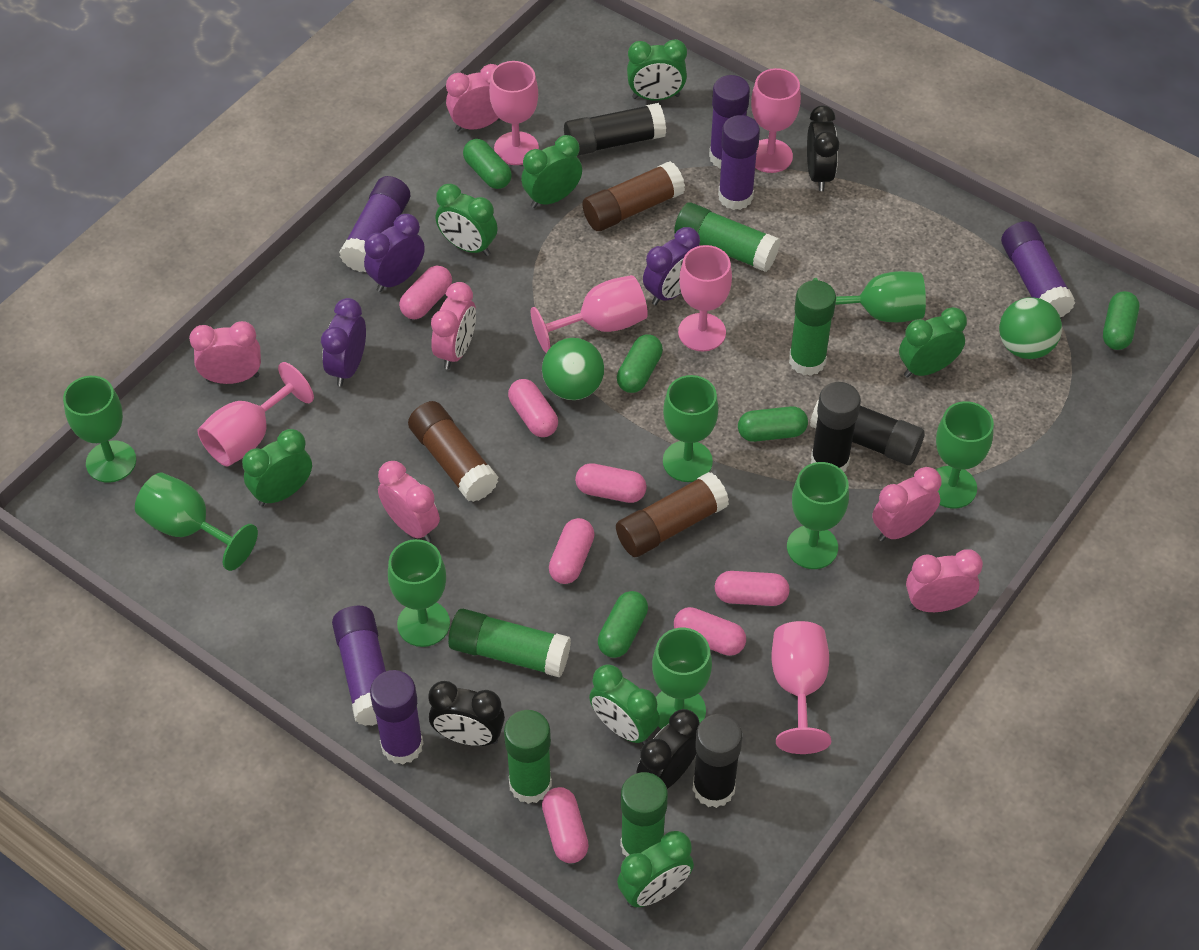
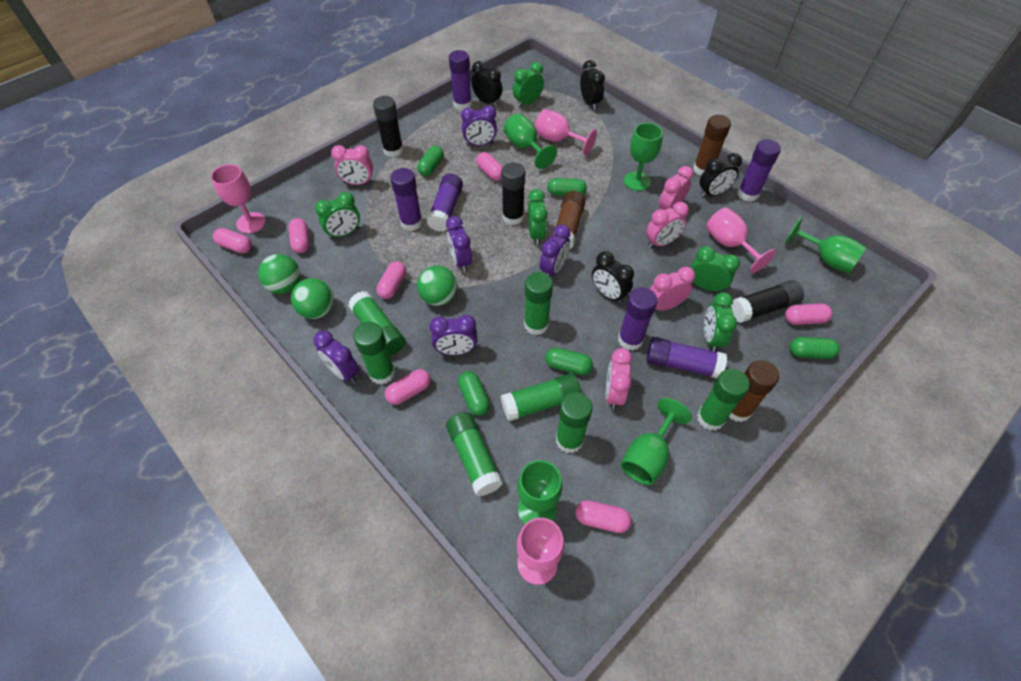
black clock: [428,681,505,746] [636,709,700,789] [807,106,839,191] = 3 -> [472,61,503,107] [580,60,605,110] [592,251,634,304] [700,153,742,198] = 4
black glue stick: [564,103,666,156] [693,714,742,808] [810,399,925,465] [811,382,861,472] = 4 -> [373,96,403,157] [501,162,525,225] [730,280,804,323] = 3
green ball: [542,338,604,400] [999,297,1062,359] = 2 -> [258,254,301,294] [291,278,334,319] [417,266,458,306] = 3
green clock: [242,429,312,507] [436,184,498,256] [521,135,582,208] [589,664,660,745] [617,831,694,907] [627,39,687,101] [899,307,967,378] = 7 -> [315,192,360,239] [513,62,544,108] [528,189,548,245] [691,246,740,293] [704,292,737,352] = 5
green glue stick: [448,609,571,678] [504,710,552,804] [620,772,668,857] [674,202,780,272] [789,280,836,376] = 5 -> [348,291,405,356] [353,322,395,385] [446,412,503,496] [501,373,581,421] [524,272,553,335] [556,392,593,453] [697,369,750,431] = 7
green goblet: [63,376,136,483] [135,473,258,571] [388,539,450,647] [652,628,712,729] [663,375,718,482] [787,462,849,569] [813,271,926,322] [936,401,994,508] = 8 -> [504,113,557,169] [517,460,562,524] [621,398,692,485] [624,123,663,191] [785,217,867,273] = 5
pink clock: [189,321,261,384] [378,461,440,542] [431,282,476,369] [446,64,501,132] [872,467,941,542] [906,549,983,612] = 6 -> [331,145,373,185] [606,348,632,410] [646,202,689,248] [650,267,695,311] [659,166,694,210] = 5
pink goblet: [198,362,314,467] [489,61,539,165] [531,275,648,353] [678,245,732,351] [751,68,801,173] [771,621,831,754] = 6 -> [211,164,266,233] [517,518,564,585] [535,109,597,155] [706,207,776,273] = 4
purple clock: [321,298,366,386] [364,214,425,292] [643,227,700,305] = 3 -> [313,331,359,383] [430,315,477,355] [446,216,472,272] [461,105,497,146] [540,225,571,276] = 5

